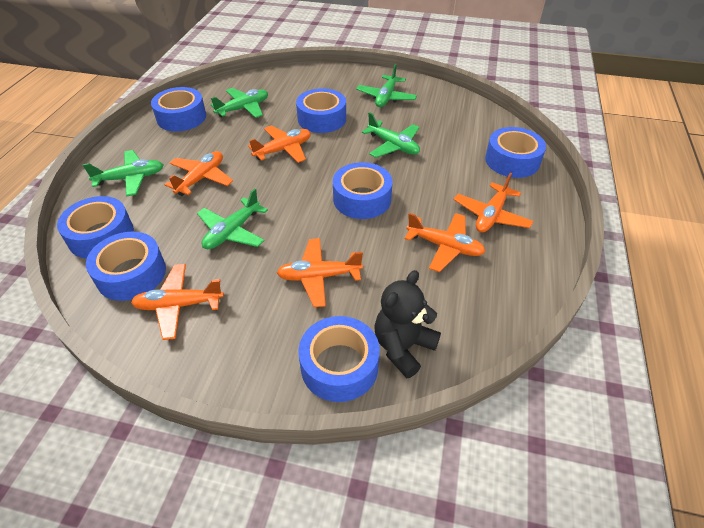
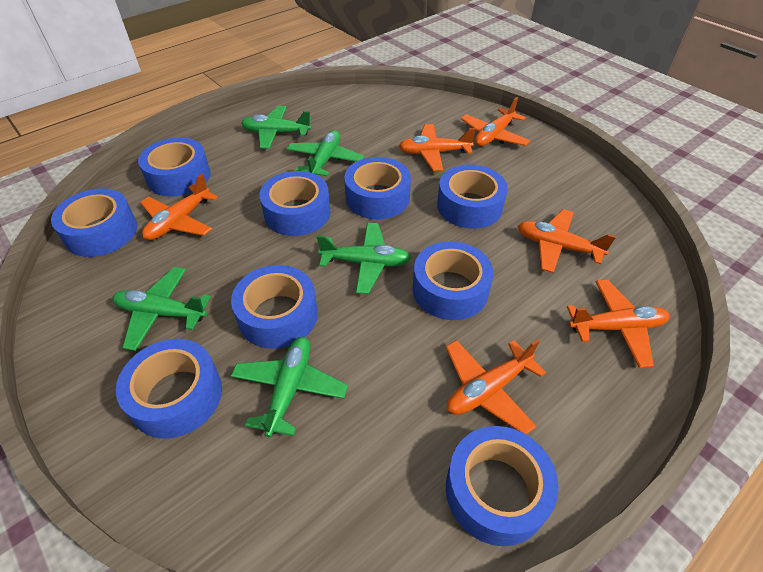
black teddy bear: [374,270,441,378] = 1 -> none = 0
blue tape: [57,196,134,259] [86,232,166,301] [151,87,206,131] [296,88,346,133] [298,316,380,402] [333,162,393,219] [485,127,546,178] = 7 -> [51,188,137,257] [116,339,222,439] [138,137,210,197] [231,265,318,349] [259,171,330,236] [344,157,411,219] [413,241,494,320] [437,165,508,229] [446,426,559,546] = 9

